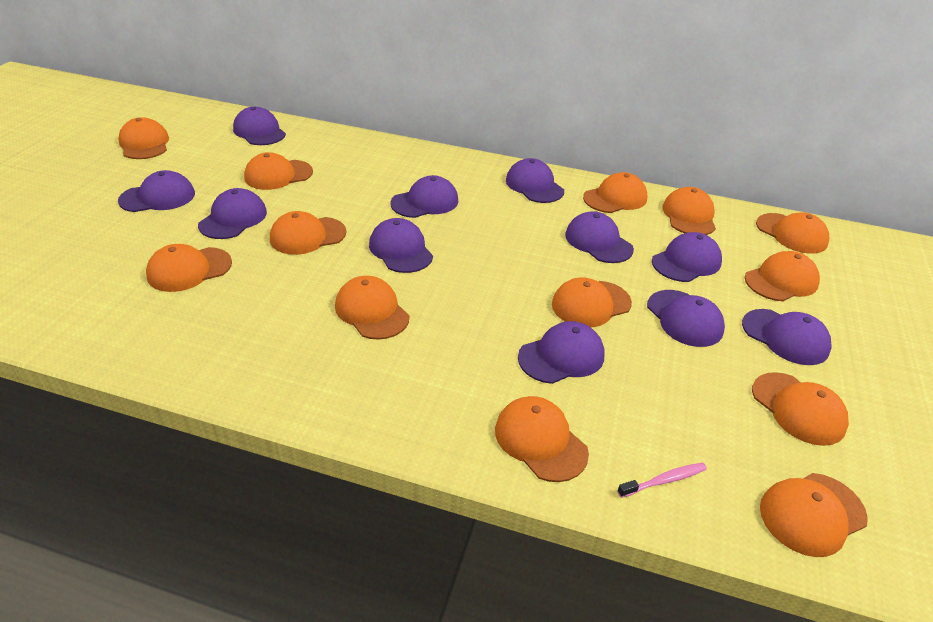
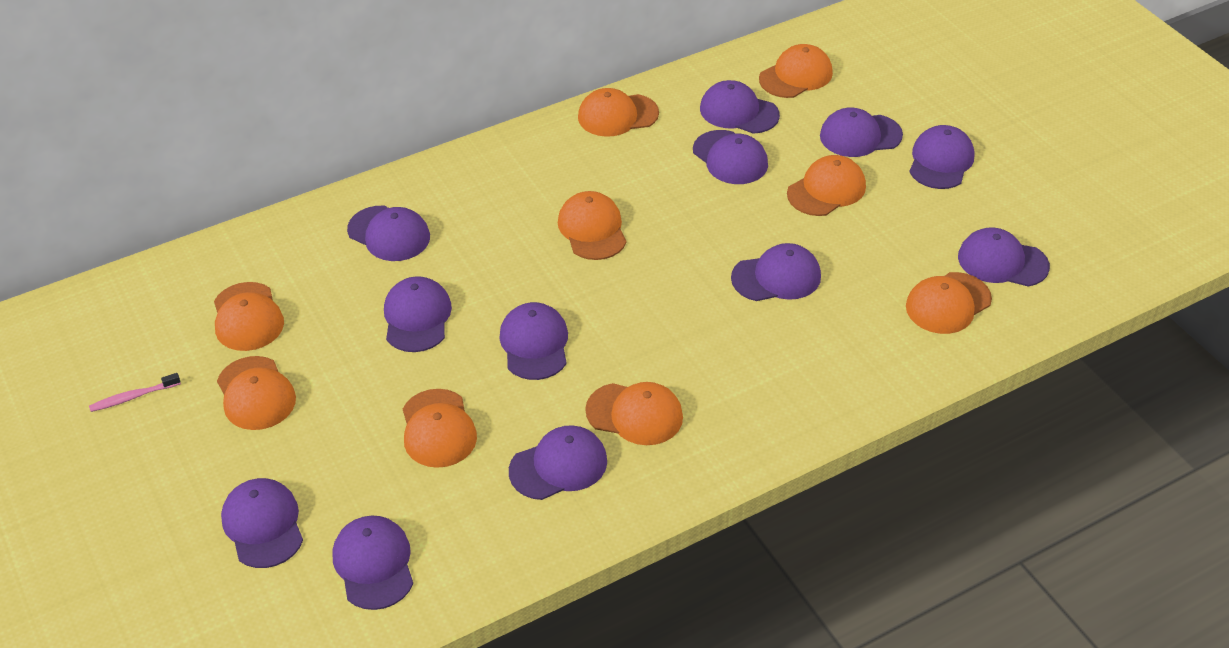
orange cap: [118,117,169,159] [146,244,232,292] [244,152,313,190] [270,211,346,255] [335,276,409,340] [495,396,589,482] [552,277,632,327] [583,172,648,213] [662,187,716,235] [745,251,820,301] [752,372,849,446] [756,212,829,254] [760,473,868,557] = 13 -> [214,282,284,351] [217,356,296,430] [403,389,477,468] [558,191,626,260] [578,88,659,137] [585,382,683,445] [759,44,833,98] [787,155,866,216] [906,272,992,334] = 9
purple cap: [118,170,195,212] [198,188,267,239] [233,107,286,145] [369,218,433,273] [390,175,459,218] [506,158,564,203] [518,321,605,384] [565,211,634,263] [647,290,725,347] [652,232,722,282] [742,309,832,365] = 11 -> [221,478,303,568] [332,516,413,610] [347,206,430,261] [384,276,452,352] [499,302,568,380] [509,425,607,500] [693,130,768,184] [700,80,780,134] [731,243,821,301] [820,108,903,157] [909,125,975,189] [958,227,1050,287] = 12

